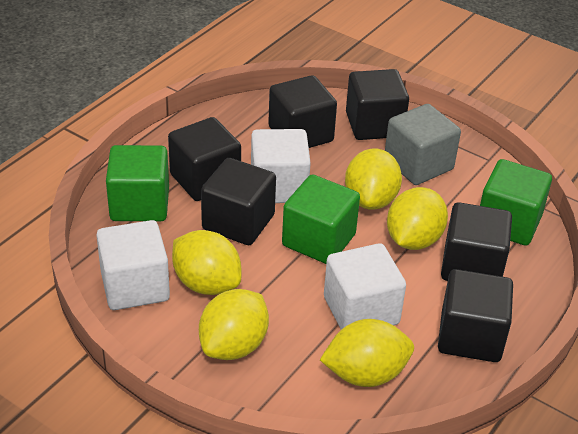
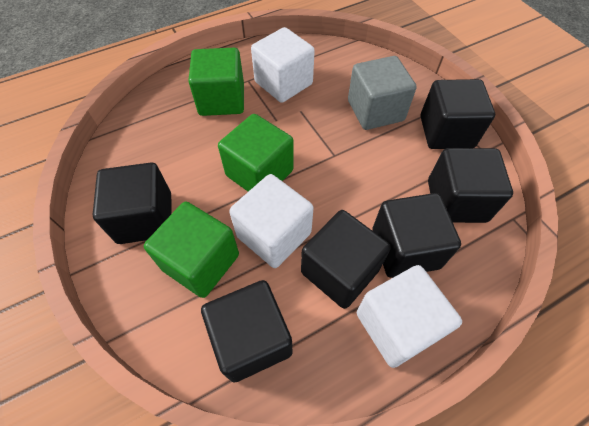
yellow lemon: [172,230,241,295] [199,289,269,360] [320,319,414,387] [345,149,402,210] [387,187,448,250] = 5 -> none = 0

